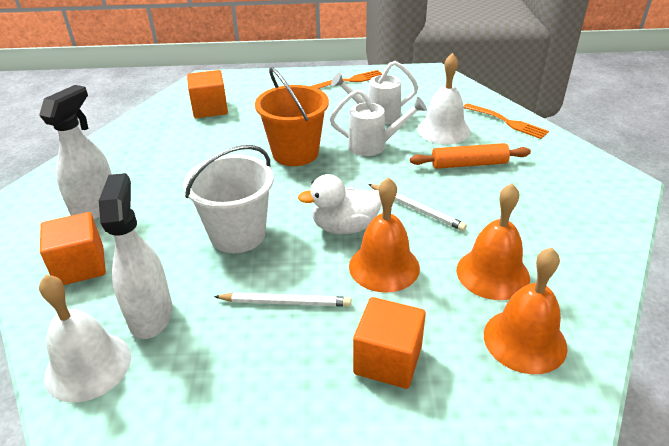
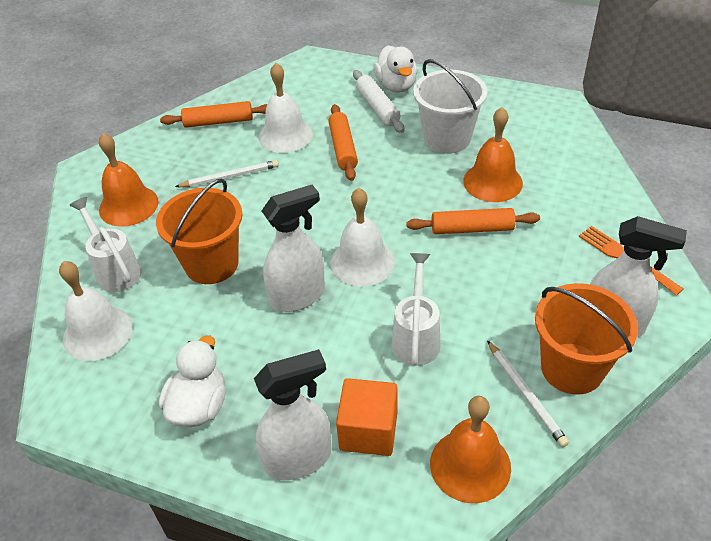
orange bucket: [255,67,329,166] = 1 -> [156,178,242,284] [535,283,638,395] = 2
orange cube: [40,212,106,285] [187,70,228,118] [353,297,426,389] = 3 -> [336,378,398,456] = 1
orange fork: [310,70,382,89] [463,103,549,139] = 2 -> [579,226,684,296] = 1
orange rolling pin: [410,143,531,169] = 1 -> [160,101,267,128] [328,104,358,181] [406,208,540,234] = 3
white bell: [39,275,131,403] [417,53,470,144] = 2 -> [59,261,133,361] [259,63,313,153] [330,188,395,287] = 3
white duck: [298,174,382,234] = 1 -> [159,335,226,427] [374,46,417,92] = 2
white rolling pin: none = 0 -> [353,70,404,133] = 1
white spray bottle: [39,85,112,220] [99,173,173,339] = 2 -> [254,349,331,480] [262,185,325,312] [590,216,687,338] = 3

